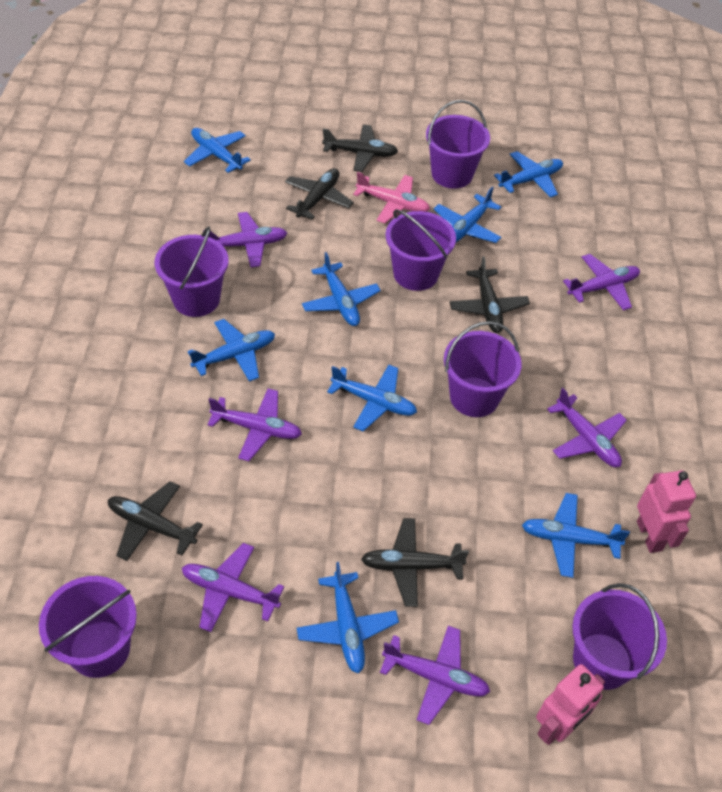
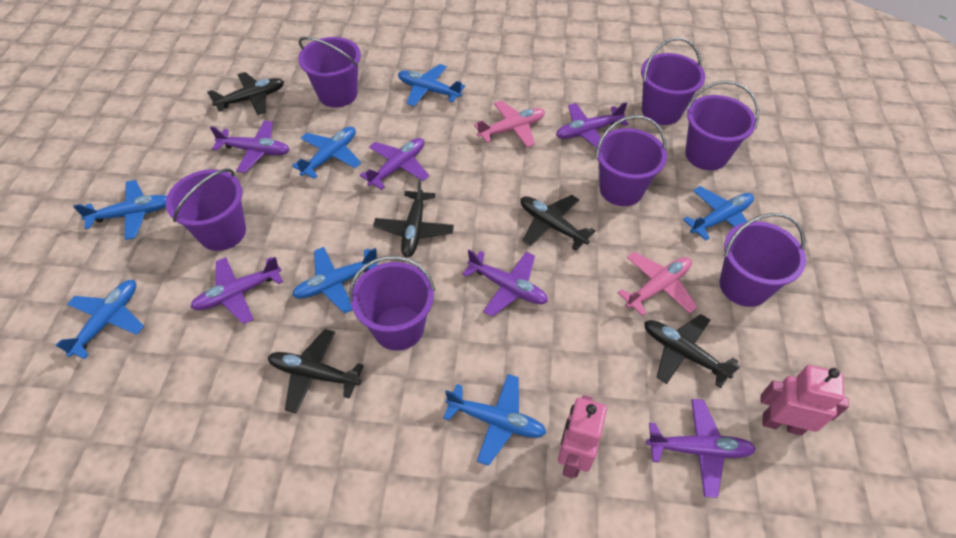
blue plane: [184,128,251,173] [188,319,275,382] [297,562,399,674] [302,252,381,326] [327,365,417,431] [434,187,501,243] [494,151,563,198] [522,493,630,578] = 8 -> [55,280,144,359] [73,180,167,240] [292,127,361,179] [292,247,378,314] [398,64,465,106] [443,374,546,466] [683,186,754,241] = 7
pink plane: [353,172,430,223] = 1 -> [474,101,545,147] [617,252,697,316] = 2
purple bucket: [39,576,137,678] [155,226,229,317] [386,209,456,291] [426,100,490,189] [444,321,522,417] [572,583,667,690] = 6 -> [166,169,246,251] [298,37,361,108] [349,256,435,351] [596,115,667,206] [641,38,705,125] [685,81,759,170] [720,213,806,307] = 7

